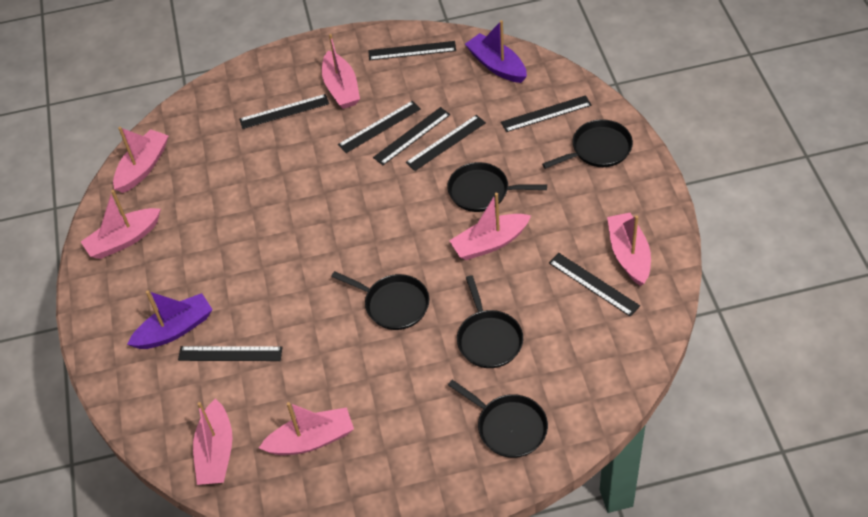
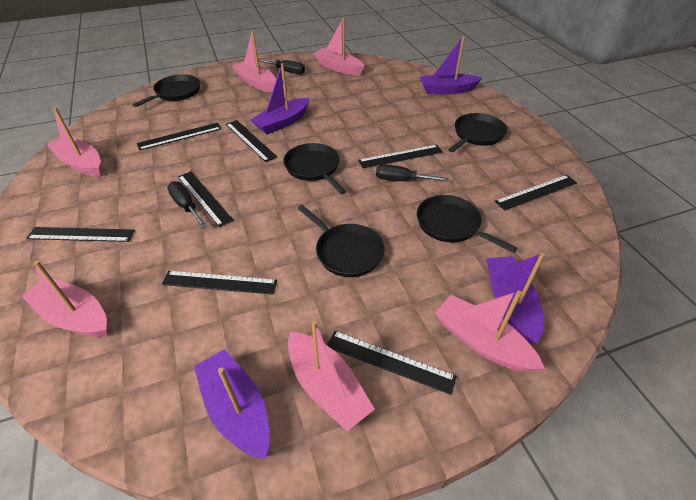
black screwdriver: none = 0 -> [167,181,207,228] [258,59,305,74] [376,165,448,181] = 3
pink boat: [81,190,161,259] [113,127,168,193] [193,399,233,485] [259,402,354,455] [322,34,360,109] [449,193,531,260] [607,213,651,286] = 7 -> [22,261,107,337] [47,107,101,177] [232,31,276,92] [288,320,375,431] [313,17,365,75] [435,290,545,372] = 6
purple boat: [127,290,213,349] [465,20,527,83] = 2 -> [194,349,270,459] [250,63,310,135] [420,36,482,94] [486,253,545,344] = 4

